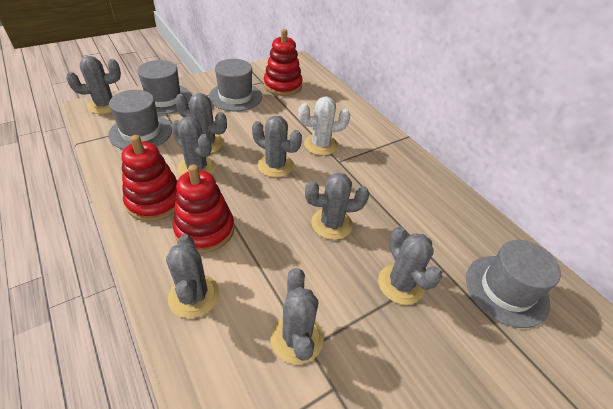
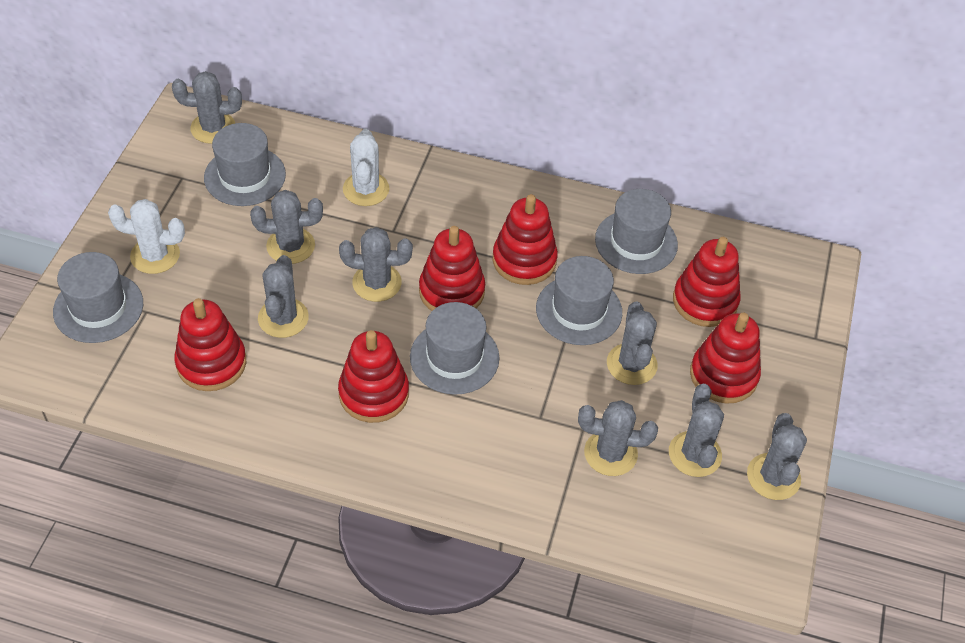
grey hat: [108,90,172,150] [137,60,192,115] [209,59,262,112] [466,240,561,328] = 4 -> [53,252,143,343] [204,123,286,206] [410,302,499,395] [536,256,622,345] [595,189,678,274] = 5
red stacking toy: [121,135,178,221] [173,164,234,253] [264,29,303,96] = 3 -> [174,298,246,391] [338,330,409,423] [419,226,485,311] [493,194,558,285] [673,237,741,327] [690,312,761,404] = 6
white cactus: [298,96,350,156] = 1 -> [108,199,185,274] [343,129,389,206] = 2

